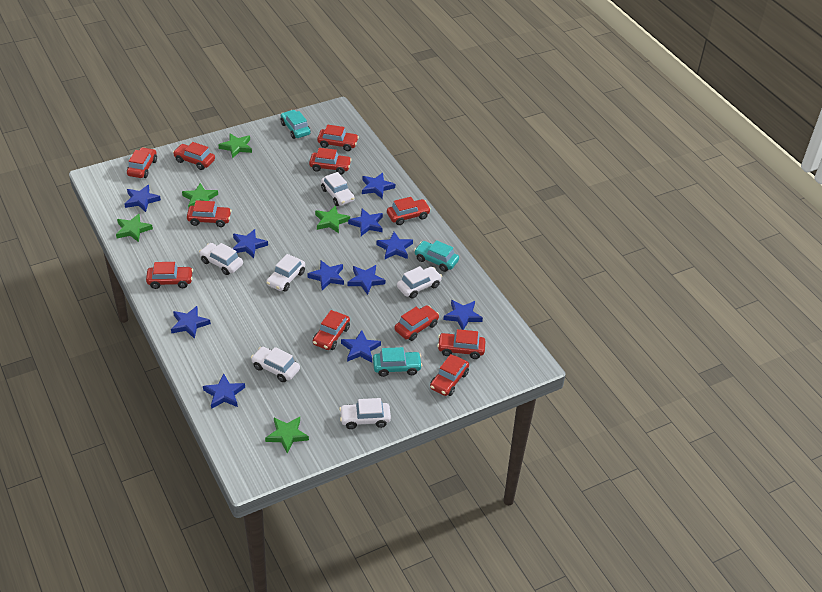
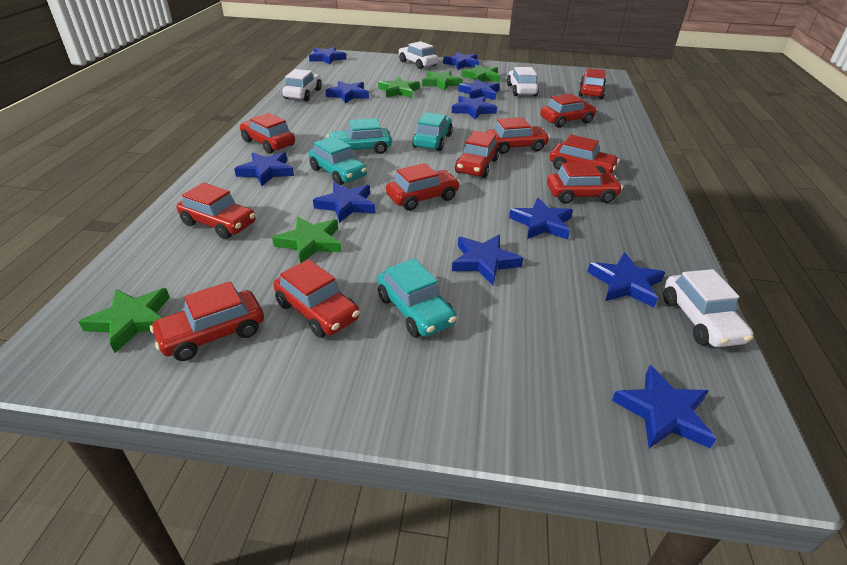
turquoise car: [281,110,311,139] [373,347,422,377] [414,240,459,272] = 3 -> [309,136,367,185] [327,118,392,154] [378,258,457,337] [412,112,453,151] = 4
white car: [199,243,243,275] [251,347,300,382] [266,254,305,292] [321,172,355,206] [339,398,391,429] [397,266,442,299] = 6 -> [282,69,322,101] [399,41,438,69] [507,67,539,96] [663,269,753,347] = 4

